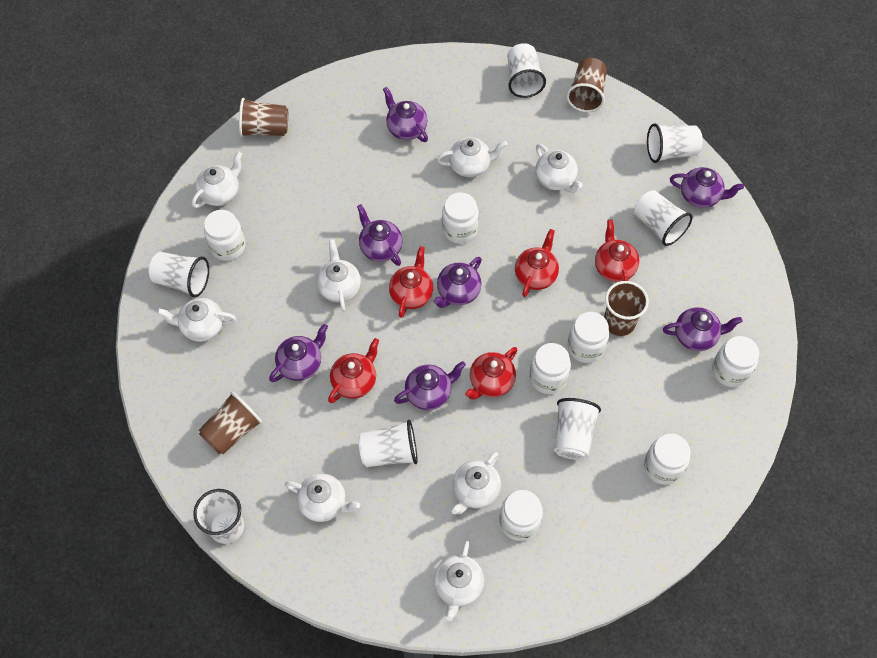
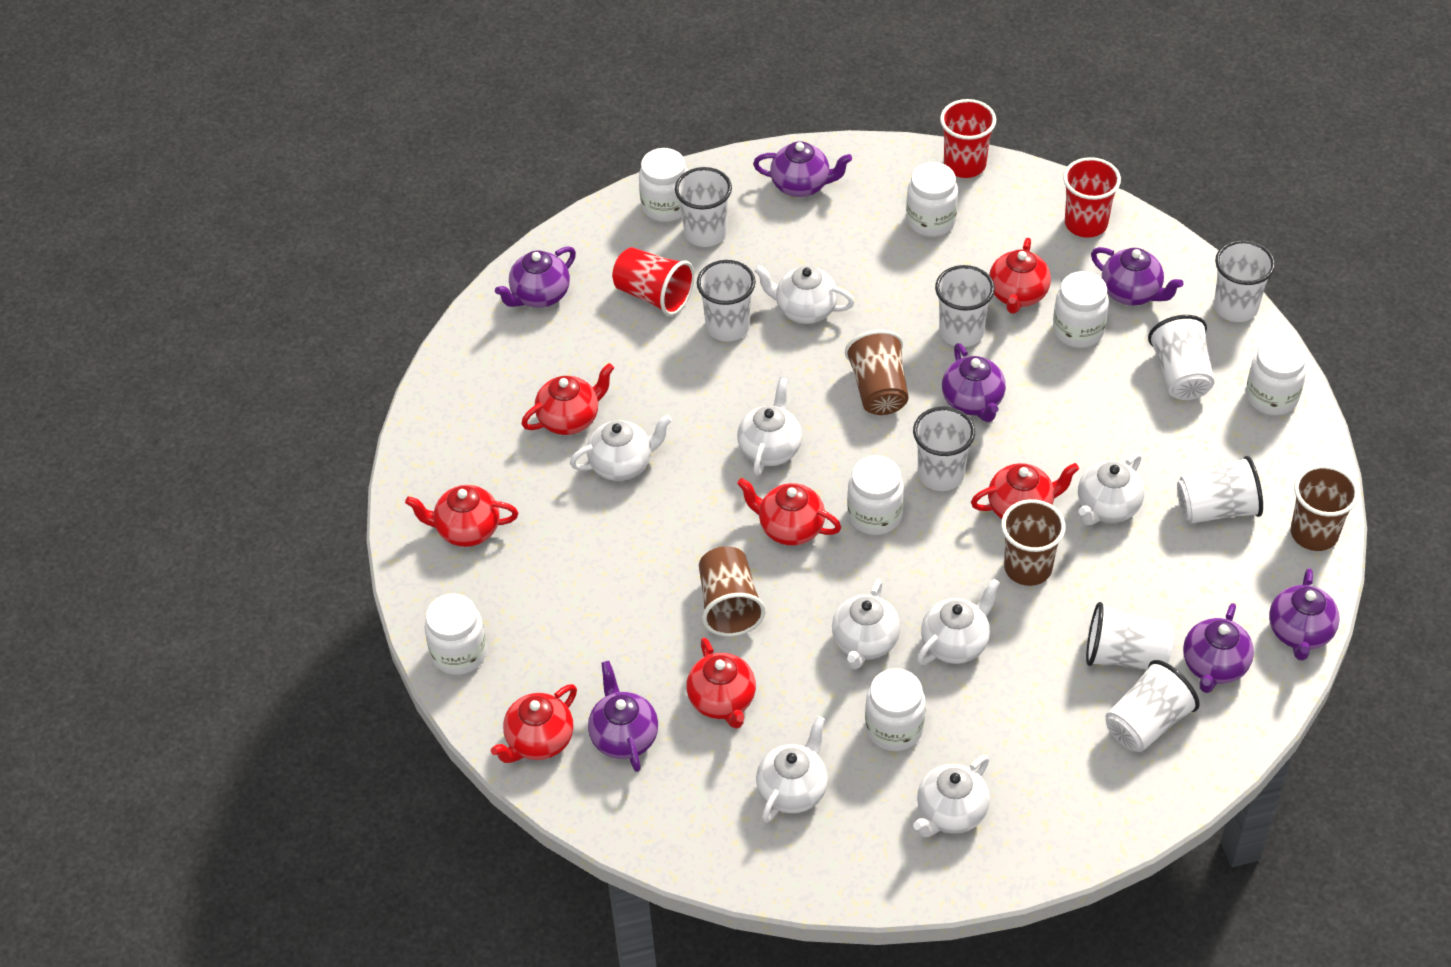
red cup: none = 0 -> [612,247,695,316] [940,99,996,178] [1063,157,1121,238] = 3
red teapot: [328,338,379,403] [389,246,433,318] [465,347,518,400] [515,229,559,297] [595,219,639,282] = 5 -> [405,485,518,547] [491,684,577,763] [521,363,614,435] [686,638,756,729] [737,478,841,546] [971,463,1079,519] [989,238,1051,314] = 7
white cup: [149,252,209,297] [193,489,244,544] [358,420,418,467] [507,43,546,98] [554,398,601,460] [634,190,693,246] [647,123,703,163] = 7 -> [675,167,732,247] [697,260,756,341] [913,407,975,491] [935,265,995,347] [1086,602,1174,669] [1105,660,1200,752] [1148,315,1215,400] [1177,456,1263,524] [1214,240,1275,322] = 9

